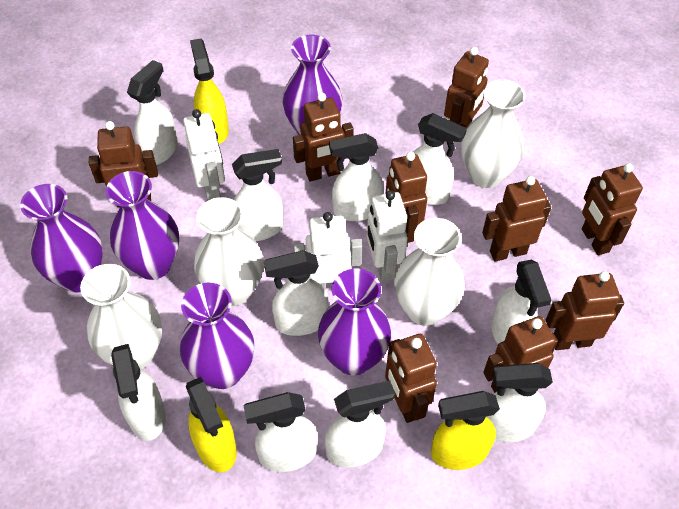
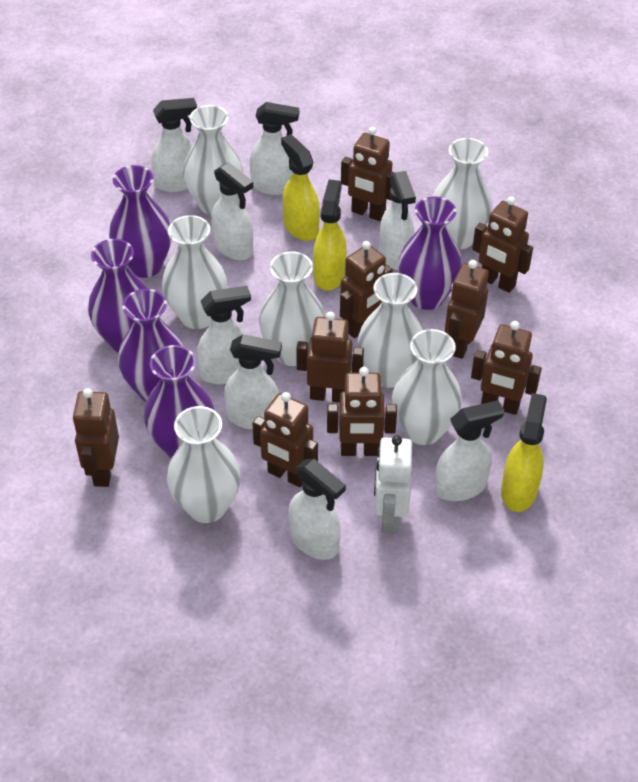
white robot: [183,109,225,201] [294,212,362,289] [367,190,408,282] = 3 -> [374,435,412,534] = 1
white spray bottle: [111,344,166,441] [127,60,178,165] [232,149,283,241] [244,392,318,472] [264,250,329,336] [325,381,395,468] [329,133,383,221] [413,113,467,205] [486,363,553,442] [491,260,552,344] = 10 -> [151,98,197,192] [197,286,251,384] [211,162,253,260] [224,334,282,430] [250,102,299,195] [289,459,346,560] [379,171,416,270] [435,400,504,501] = 8
white vase: [80,264,162,369] [194,197,264,306] [394,218,465,326] [461,79,526,188] = 4 -> [162,215,227,329] [167,406,241,523] [183,105,243,216] [259,251,325,366] [358,273,423,388] [392,329,462,445] [433,138,493,250] = 7

